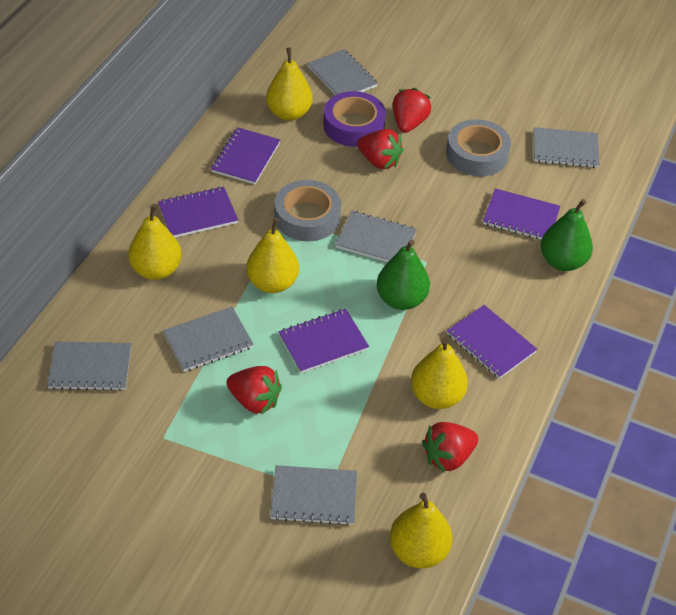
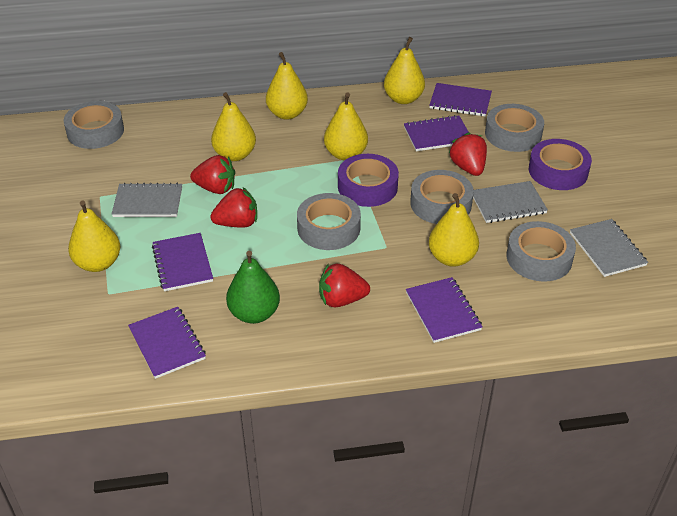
green pear: [377,240,430,310] [541,199,593,271] = 2 -> [226,251,280,324] = 1
grey notebook: [47,342,132,391] [163,307,254,372] [270,465,357,526] [307,49,378,95] [335,211,417,262] [534,127,600,168] = 6 -> [112,183,182,217] [473,181,548,223] [570,219,648,277] = 3
grey tape: [274,180,341,241] [446,119,511,176] = 2 -> [64,101,124,149] [297,193,361,250] [410,170,474,224] [485,104,544,152] [506,221,576,282] = 5
purple tape: [323,91,386,147] = 1 -> [338,154,399,207] [529,139,592,190] = 2
yellow pear: [128,205,182,280] [246,218,299,293] [266,48,313,121] [390,493,452,568] [411,338,468,409] = 5 -> [68,200,120,272] [211,92,256,161] [266,52,308,120] [324,93,368,160] [384,37,425,104] [429,193,479,267] = 6

